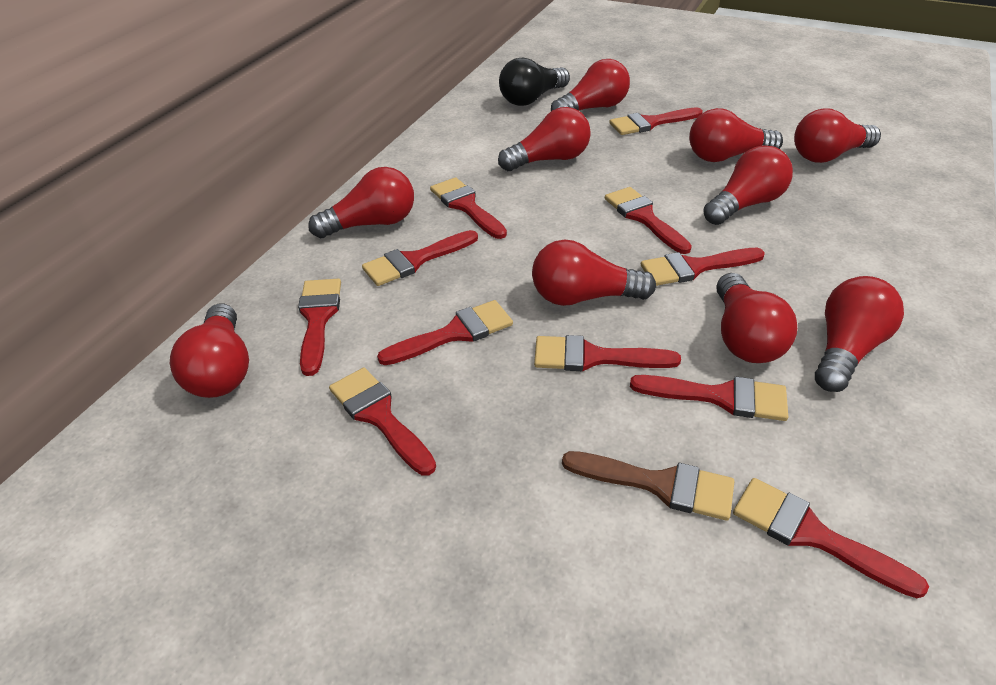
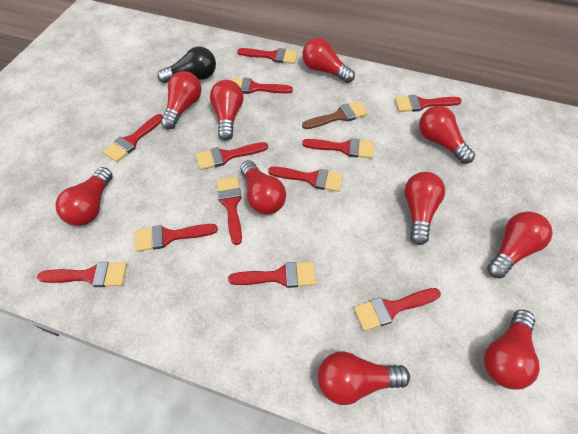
red brush: [298,279,341,376] [329,368,436,476] [362,230,478,286] [377,300,513,365] [430,177,507,239] [534,335,681,371] [605,187,692,254] [609,107,703,135] [630,375,788,421] [641,248,765,286] [733,478,929,598] = 11 -> [37,262,127,287] [103,114,163,162] [135,224,218,252] [196,142,268,170] [216,177,242,245] [228,262,316,288] [230,78,293,94] [237,48,298,64] [268,166,343,192] [302,138,374,158] [354,288,441,331] [395,95,462,112] = 12

